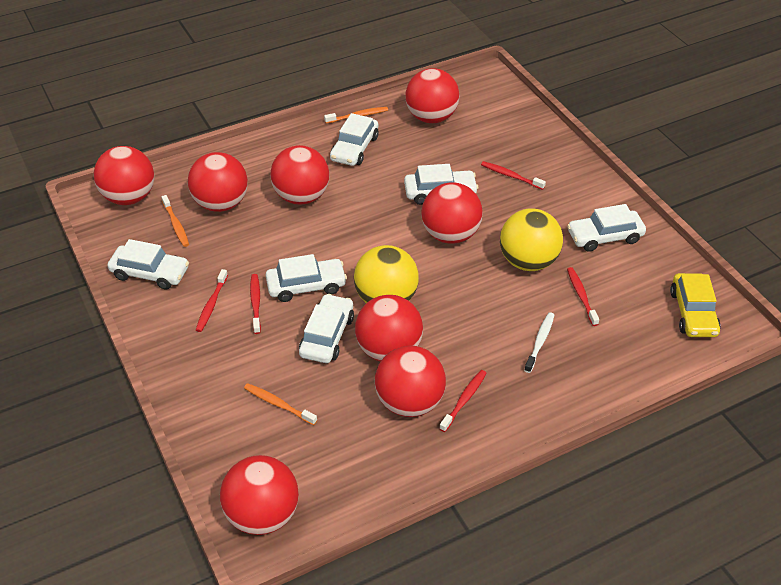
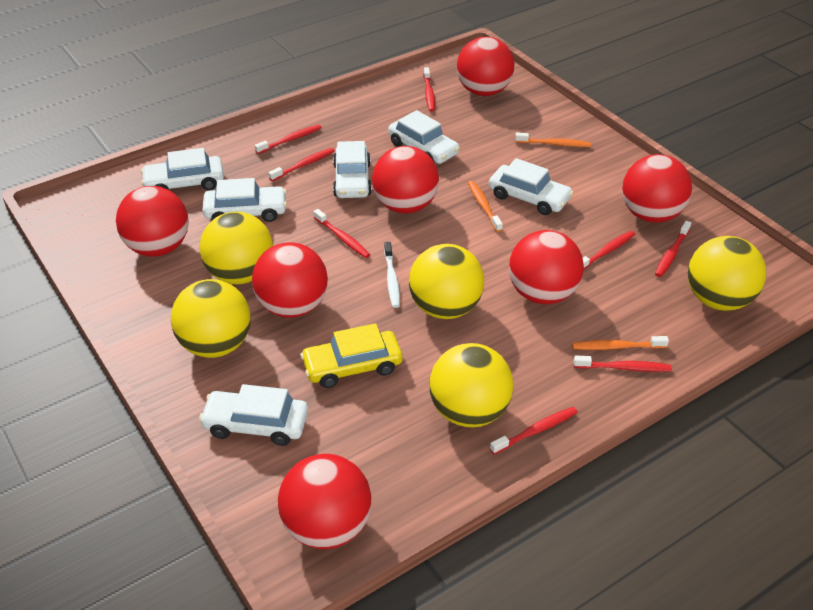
red ball: [94,146,154,205] [188,152,248,212] [220,455,299,535] [270,145,329,205] [355,295,423,362] [375,346,446,417] [405,68,459,123] [421,182,483,244] = 8 -> [116,186,189,257] [252,242,328,318] [278,454,372,549] [372,146,439,214] [457,37,514,96] [509,230,584,304] [622,154,692,223] = 7
red toothbrush: [196,269,228,332] [250,274,261,334] [439,370,486,432] [481,161,546,190] [567,267,599,326] = 5 -> [255,124,322,154] [268,148,335,181] [313,209,371,258] [424,67,435,112] [490,407,578,454] [574,355,672,372] [583,231,635,270] [655,221,691,277] = 8
yellow ball: [354,245,419,303] [500,209,563,271] = 2 -> [171,279,251,358] [199,212,273,284] [409,244,484,319] [430,343,513,427] [688,236,766,311] = 5

